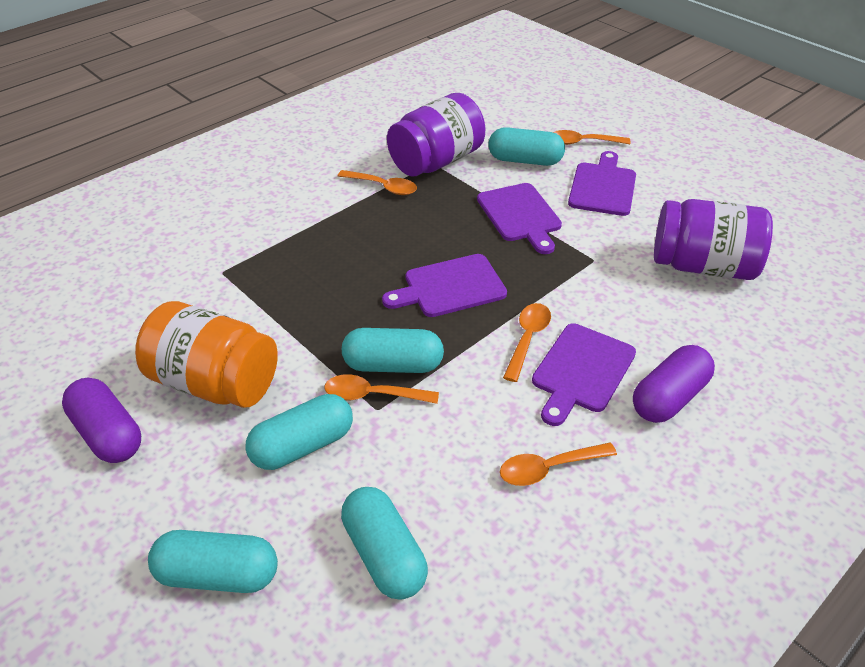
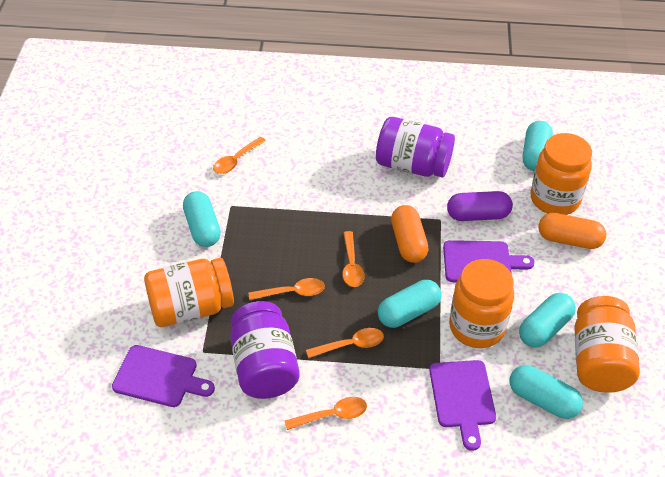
orange capsule: none = 0 -> [391,205,429,263] [538,213,606,249] = 2
orange jar: [135,301,278,408] = 1 -> [144,258,234,327] [449,259,514,348] [530,133,592,215] [574,296,640,393] = 4
purple capsule: [62,378,141,463] [633,345,715,423] = 2 -> [447,191,513,221] = 1
purple cutting board: [382,254,507,317] [477,183,562,254] [532,323,636,426] [568,151,636,216] = 4 -> [112,345,215,407] [429,360,496,451] [443,240,534,282] = 3

